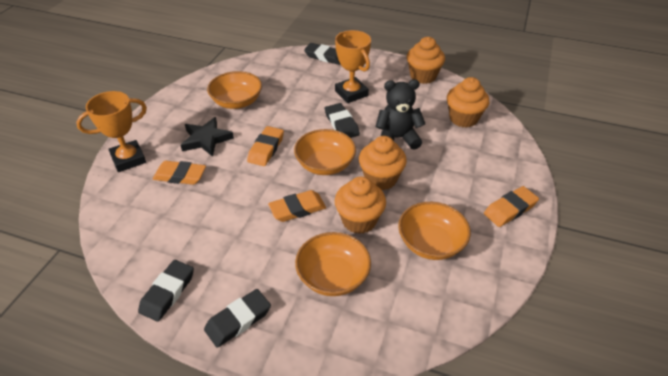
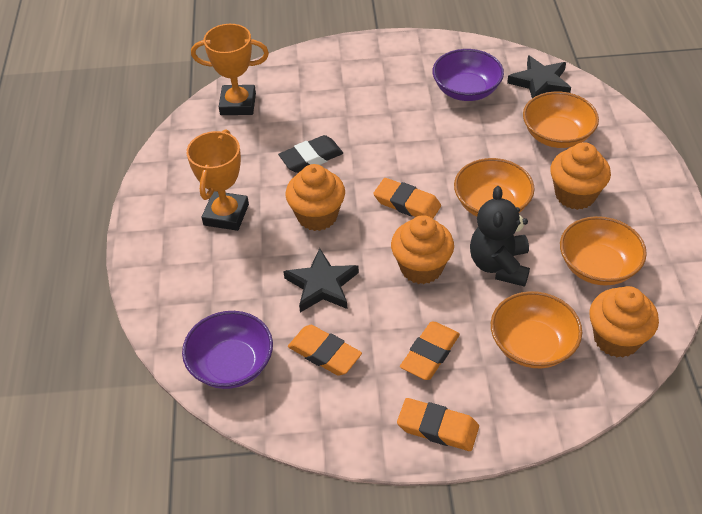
black eraser: [138,260,194,322] [204,289,271,348] [304,43,340,65] [325,103,360,138] = 4 -> [278,135,343,173] = 1
black star: [180,117,234,157] = 1 -> [283,248,359,312] [507,55,571,98] = 2
purple bowl: none = 0 -> [182,311,273,389] [433,49,504,101] = 2

